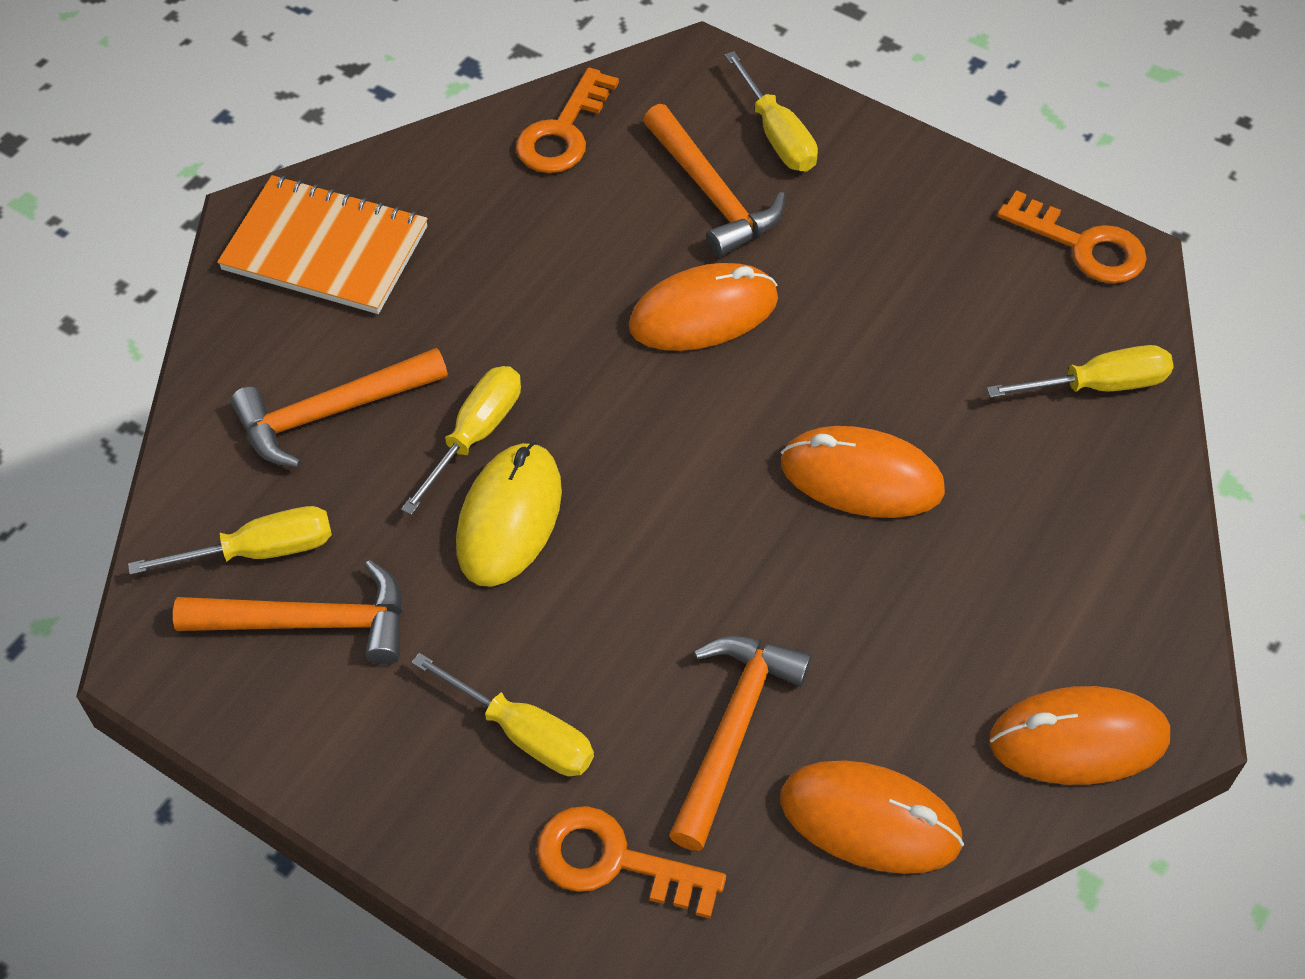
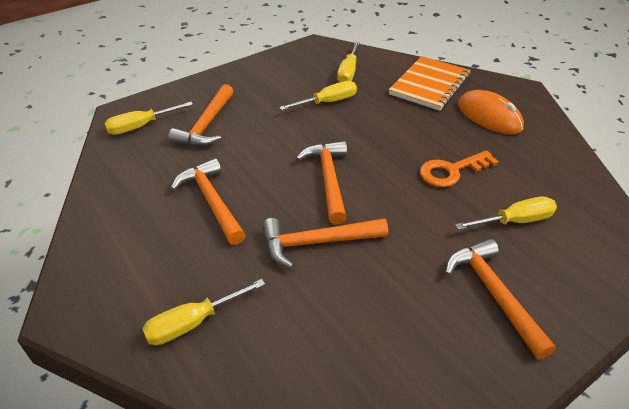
orange hammer: [173,560,403,665] [230,348,448,468] [643,104,785,257] [669,636,812,851] = 4 -> [168,84,234,146] [171,158,246,245] [262,218,388,268] [296,141,347,225] [445,239,556,360] = 5
orange key: [516,68,619,173] [537,806,726,919] [997,190,1147,283] = 3 -> [420,150,499,187] = 1
orange mouse: [629,263,778,351] [780,760,964,874] [781,426,945,518] [989,686,1170,785] = 4 -> [458,90,524,134] = 1
yellow mouse: [456,442,562,587] = 1 -> none = 0

